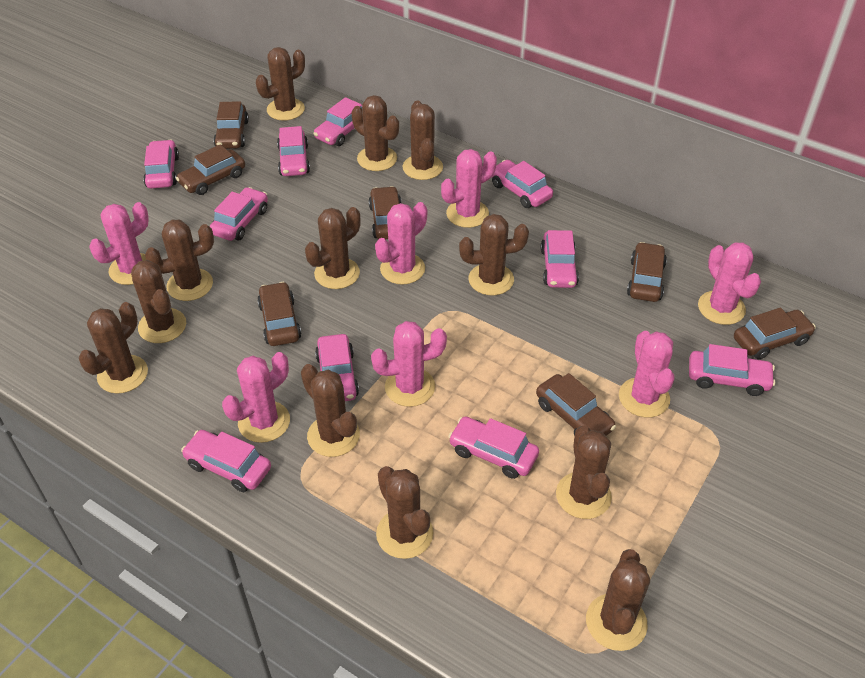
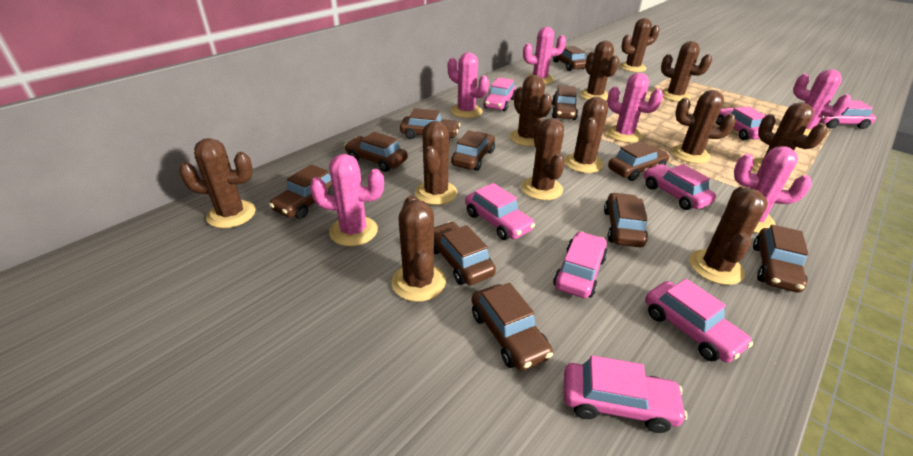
brown car: [176,144,245,195] [214,101,249,149] [257,282,301,346] [368,186,402,239] [536,373,616,436] [627,242,667,302] [734,307,816,359] = 7 -> [269,164,334,219] [344,132,408,172] [400,108,460,140] [434,222,496,285] [451,130,495,171] [471,283,553,371] [552,85,578,120] [553,46,586,71] [604,193,648,247] [608,141,670,181] [753,225,808,293] = 11
pink cactus: [90,202,149,285] [222,352,290,443] [371,321,447,407] [375,202,427,285] [441,149,497,228] [619,331,674,418] [698,242,761,325] = 7 -> [310,154,384,246] [448,52,489,118] [523,27,566,84] [607,73,663,143] [734,146,812,233] [794,69,851,136] = 6
pink car: [143,140,179,188] [181,430,271,492] [209,187,268,241] [277,126,310,176] [313,97,362,146] [315,334,359,401] [448,417,539,479] [492,160,553,208] [541,230,579,288] [689,344,775,396] = 10 -> [465,183,535,240] [483,77,516,111] [553,231,608,298] [564,355,687,433] [644,164,716,210] [645,279,753,363] [716,106,766,140] [820,100,876,129] = 8

